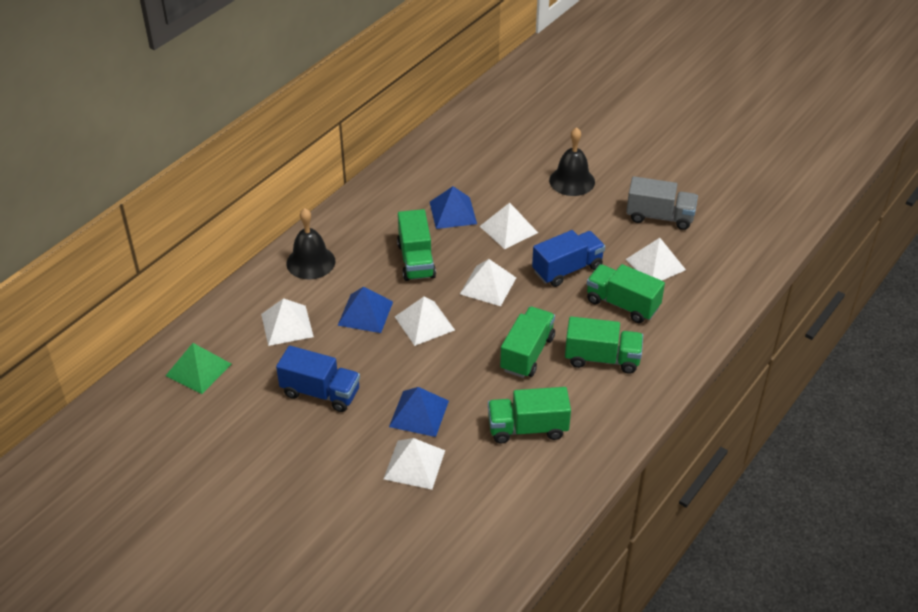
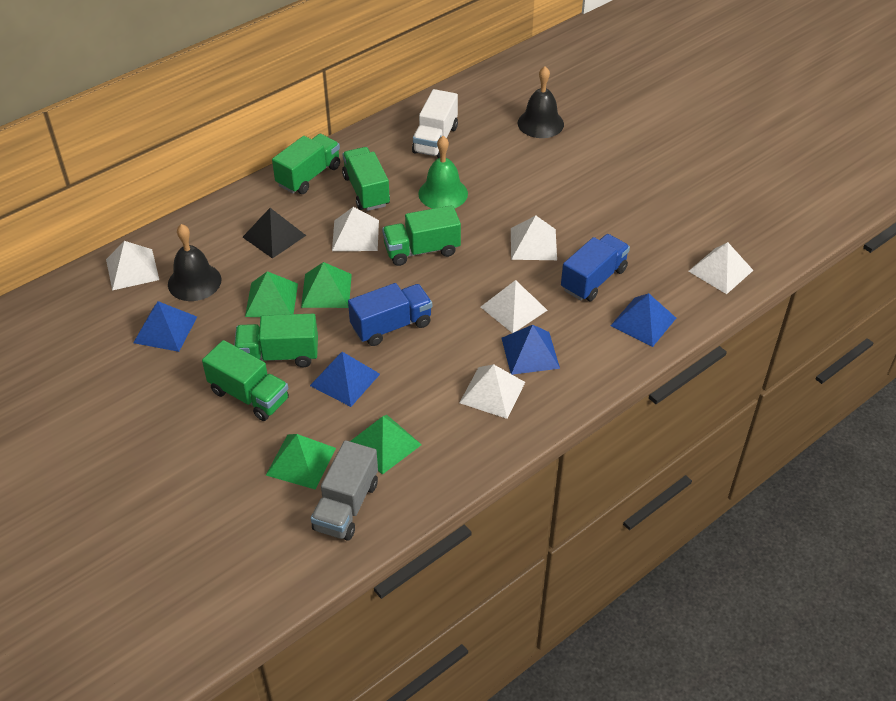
black pyramid: none = 0 -> [243,208,306,259] = 1
blue pyramid: [337,286,393,333] [389,387,449,437] [430,186,477,229] = 3 -> [133,301,197,352] [310,352,380,407] [501,325,560,375] [610,293,676,347] = 4
green bell: none = 0 -> [418,136,468,209] = 1
green pyramid: [165,343,231,394] = 1 -> [245,271,298,317] [266,434,336,490] [301,262,352,308] [350,415,422,475] = 4
white truck: none = 0 -> [412,89,458,158] = 1

